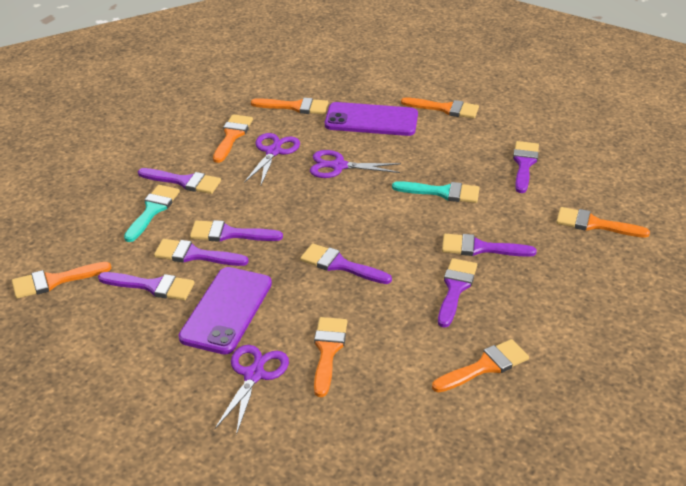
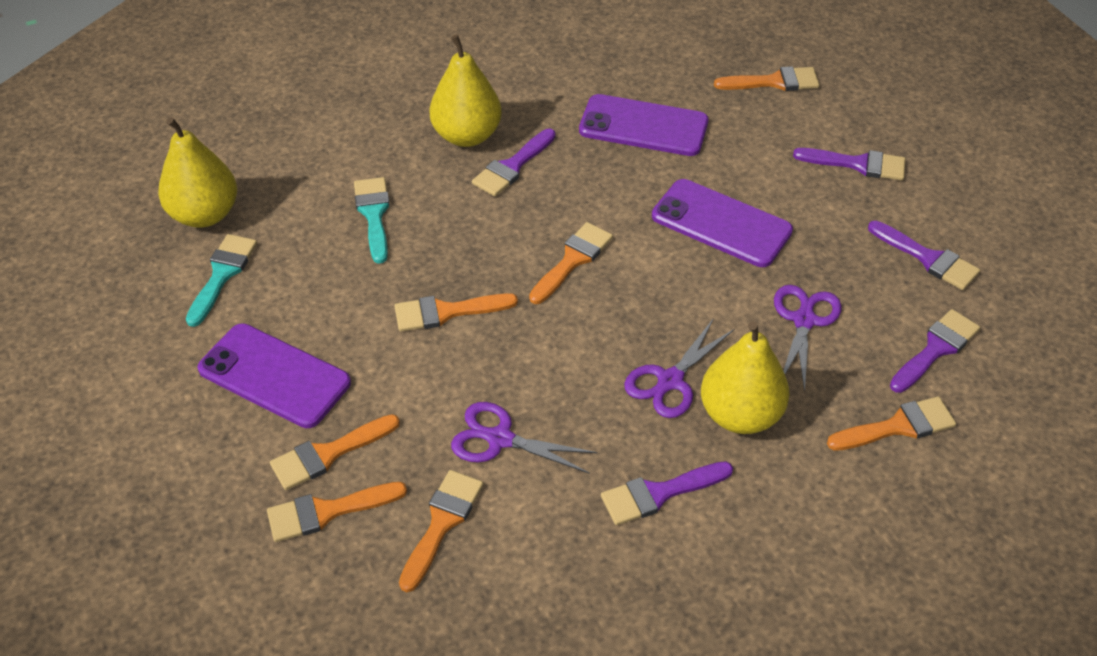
purple brush: [98,272,194,300] [138,168,221,194] [154,239,249,266] [190,220,283,242] [300,243,392,284] [438,258,477,328] [442,234,537,257] [513,141,539,193] = 8 -> [472,129,556,197] [601,461,733,525] [793,148,906,181] [868,221,980,290] [890,309,980,393] = 5
purple phone: [178,267,272,355] [325,102,418,136] = 2 -> [197,323,351,428] [579,94,709,156] [652,179,793,267] = 3
yellow pear: none = 0 -> [158,117,237,228] [429,35,502,147] [701,321,790,434] = 3

